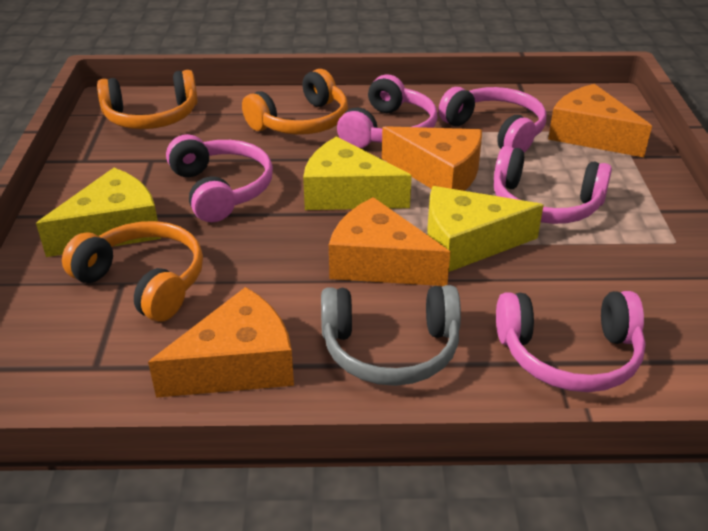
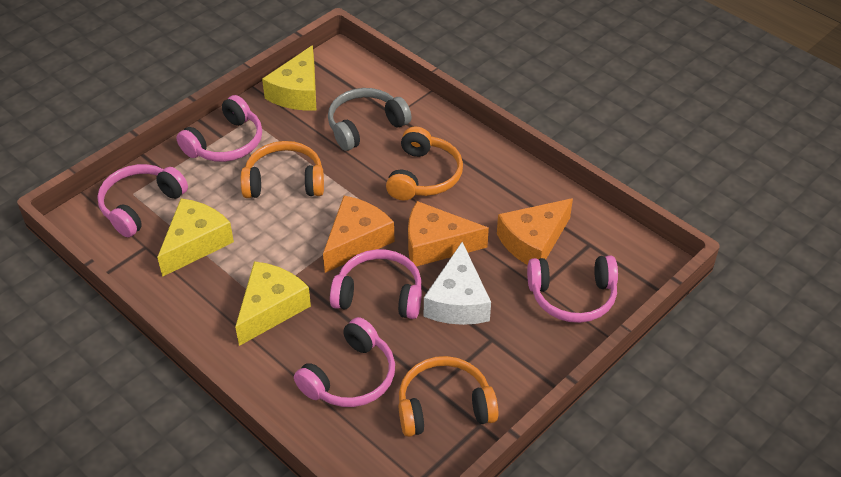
orange cheese: [148,287,294,398] [329,197,450,286] [382,126,482,191] [548,84,652,157] = 4 -> [323,196,395,273] [408,201,489,267] [497,198,573,265] = 3
white cheese: none = 0 -> [424,242,491,325] = 1

